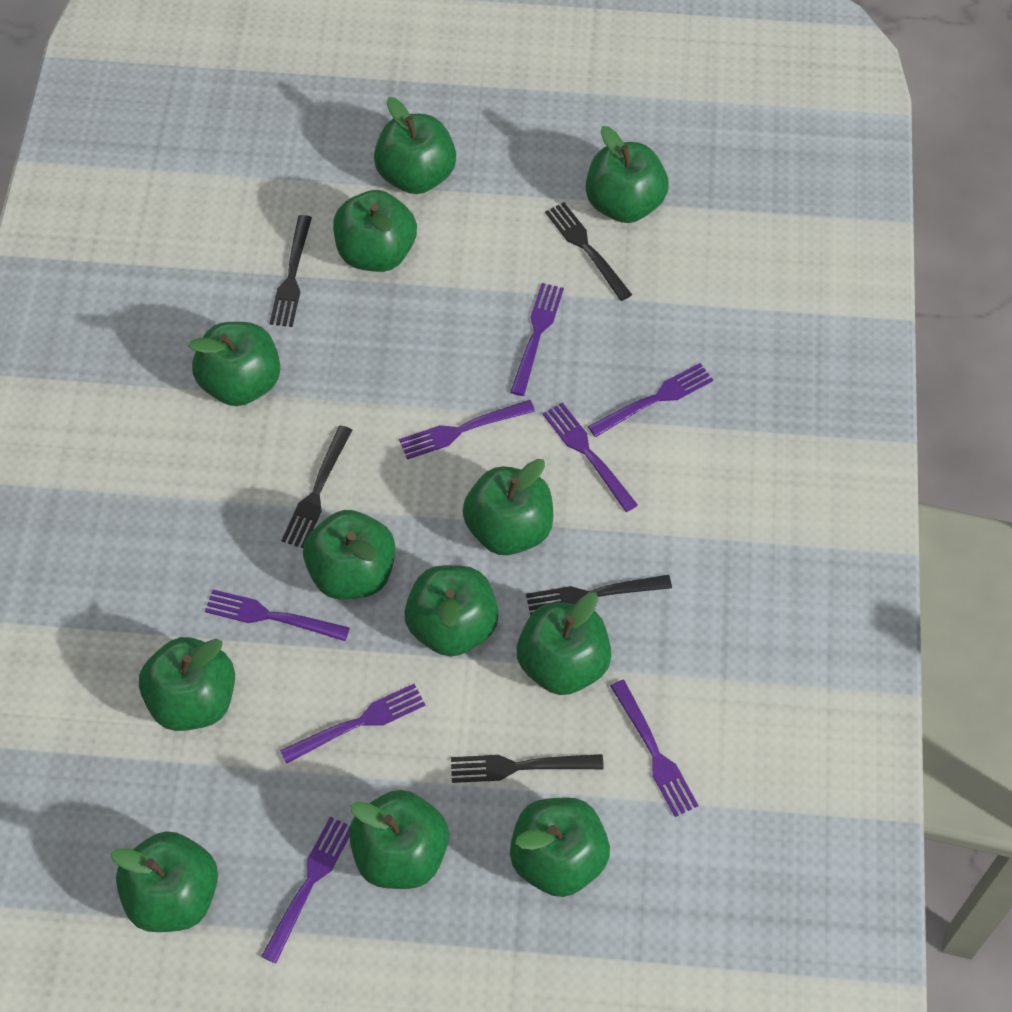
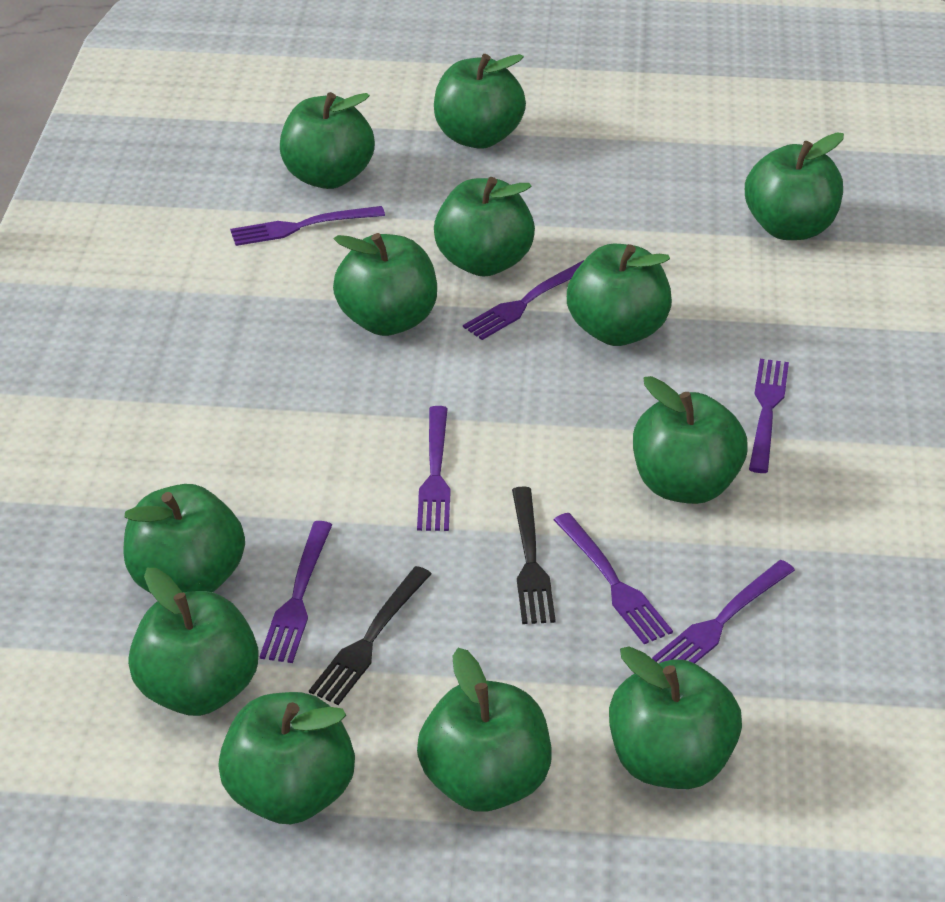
black fork: [270,215,312,327] [281,425,352,548] [451,754,604,783] [526,575,672,616] [545,202,632,301] = 5 -> [309,566,431,705] [512,486,556,624] = 2
purple fork: [205,589,350,641] [261,817,351,963] [280,684,426,764] [399,400,535,459] [510,283,564,396] [543,402,638,512] [588,363,713,437] [610,680,699,817] = 8 -> [230,206,385,246] [260,521,332,663] [417,406,451,531] [463,260,584,340] [554,513,673,644] [652,560,795,663] [749,359,789,473] = 7

